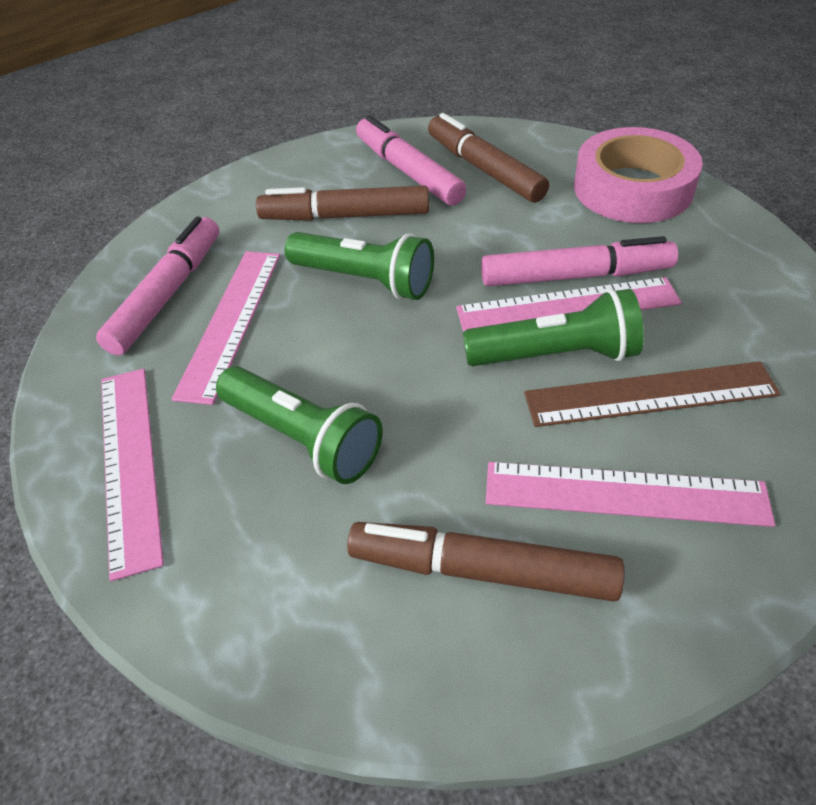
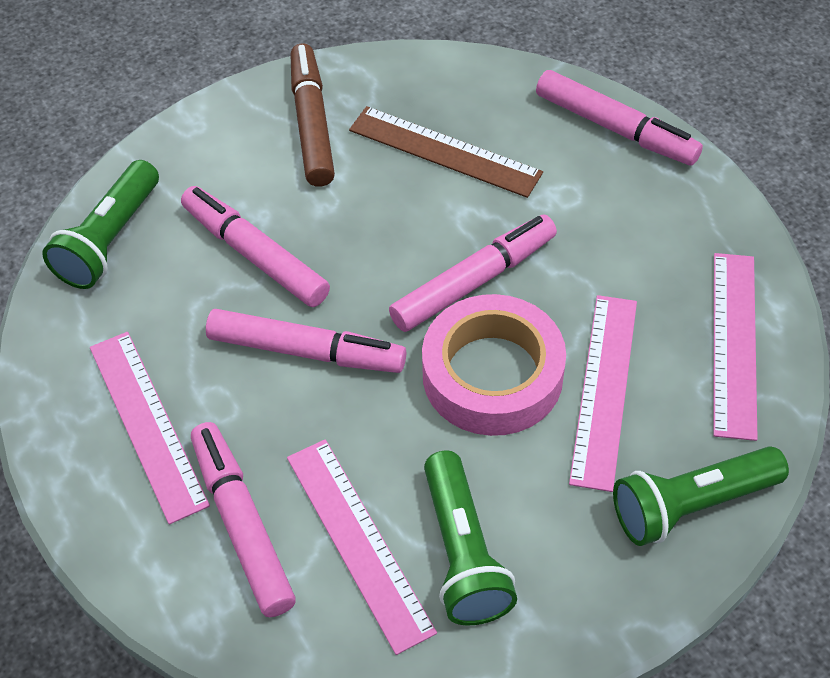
brown marker: [256,186,429,221] [347,522,625,602] [428,113,549,203] = 3 -> [290,43,335,187] = 1
pink marker: [96,216,219,356] [356,115,466,206] [481,236,678,286] = 3 -> [181,186,330,307] [191,422,296,617] [206,309,406,373] [389,215,557,332] [536,70,703,166] = 5

